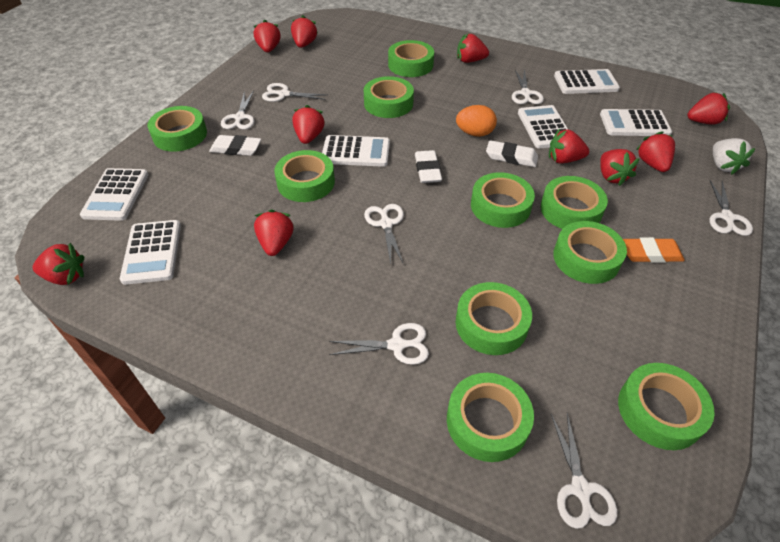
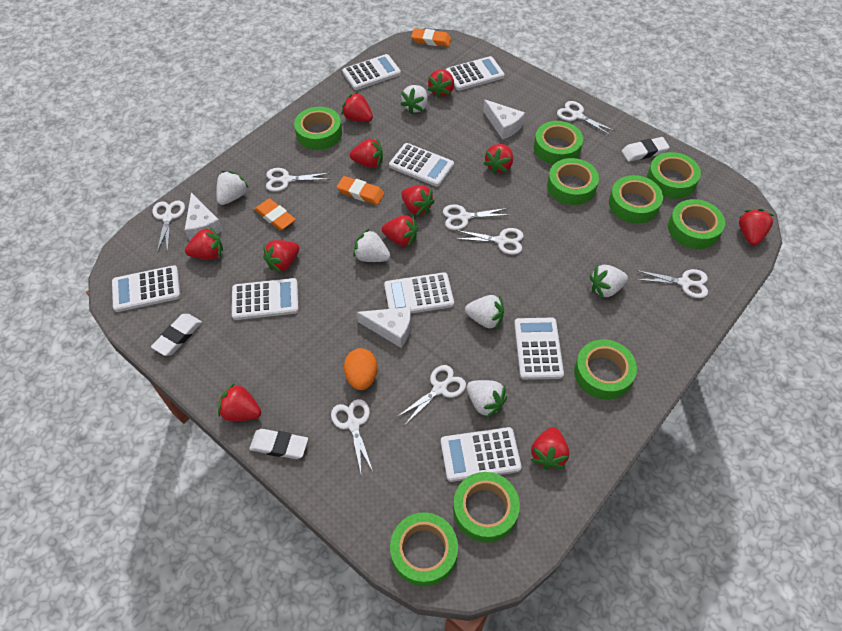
green tape: [147,106,207,152] [274,150,335,202] [364,76,414,118] [388,40,434,77] [447,373,534,462] [456,282,532,355] [471,172,535,228] [541,176,608,229] [553,221,627,284] [618,363,715,450] = 10 -> [294,107,342,150] [390,512,458,587] [453,472,520,543] [534,121,583,165] [547,158,599,205] [574,339,637,400] [609,175,663,224] [647,152,701,199] [668,199,725,249] = 9
orange eraser: [623,237,685,263] = 1 -> [254,198,296,231] [337,176,385,205] [411,28,451,47] = 3
red strawberry: [33,243,84,285] [254,20,280,52] [254,209,293,256] [291,15,318,48] [292,105,325,144] [457,34,489,63] [549,129,589,164] [600,149,640,186] [636,131,675,172] [688,92,730,125] = 10 -> [185,227,223,260] [218,383,261,421] [263,240,299,273] [342,92,373,122] [350,139,383,168] [382,215,418,247] [401,185,435,216] [427,70,454,99] [483,144,513,174] [531,427,569,470] [739,209,774,246] = 11
white calculator: [80,168,148,221] [120,220,181,285] [322,135,390,167] [518,105,569,148] [554,69,620,94] [600,109,672,136] = 6 -> [112,265,181,312] [232,278,299,320] [342,54,401,90] [384,272,454,314] [389,143,454,187] [441,427,522,482] [446,56,505,91] [514,318,564,380] = 8
white cheese: none = 0 -> [185,193,223,241] [356,307,411,348] [483,99,525,140] = 3
white scissors: [221,90,254,130] [262,83,327,102] [329,323,429,365] [364,204,404,264] [512,69,544,104] [551,413,617,529] [709,180,753,236] = 7 -> [152,200,185,253] [266,168,330,192] [331,399,373,472] [397,365,466,426] [443,205,508,230] [455,228,524,255] [557,101,615,136] [635,269,708,298] = 8
white strawberry: [713,138,756,175] = 1 -> [216,171,249,205] [353,229,390,262] [400,85,428,114] [465,295,504,329] [467,380,507,418] [589,265,628,299] = 6

